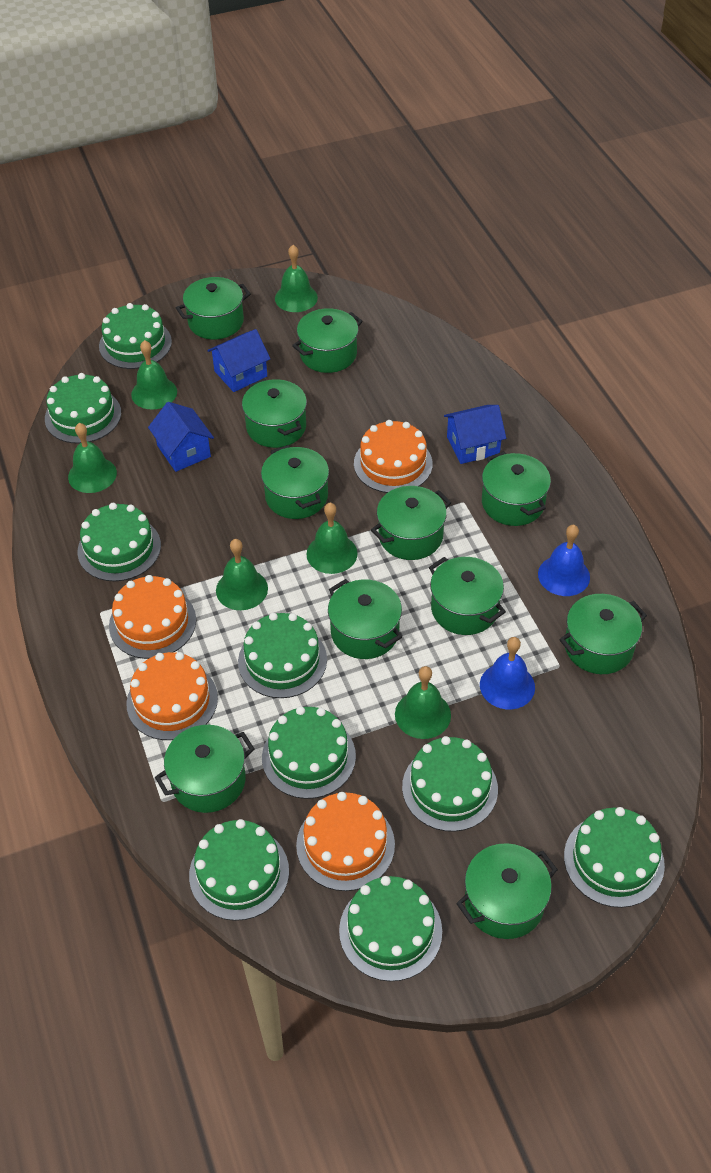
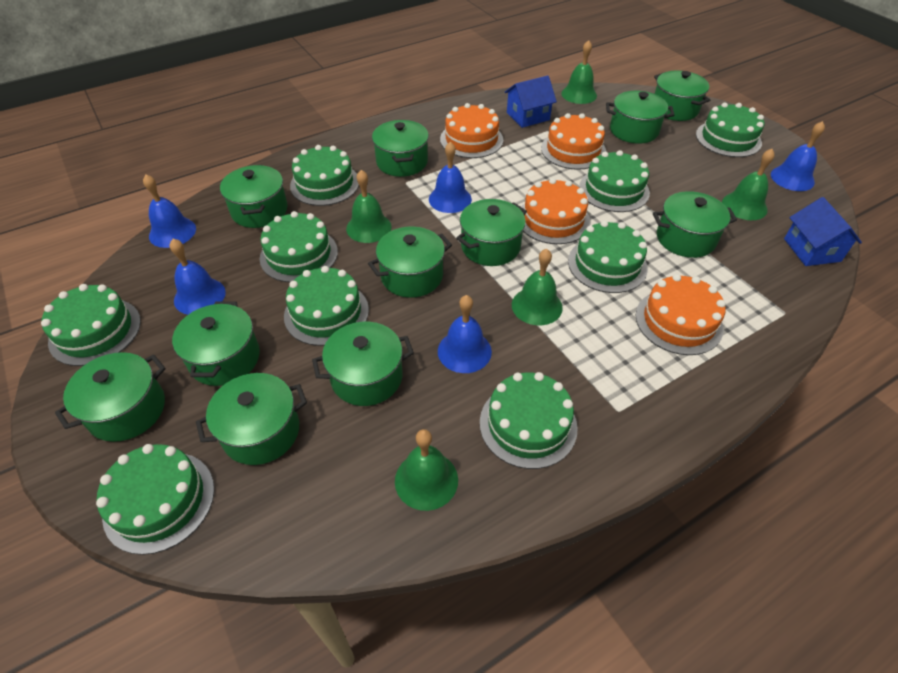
blue bell: [480,637,535,709] [538,525,590,596] = 2 -> [143,175,196,248] [170,239,226,315] [429,142,472,213] [438,295,492,373] [771,121,825,191] = 5
blue house: [148,402,214,472] [207,329,270,392] [444,405,506,464] = 3 -> [504,76,557,128] [784,197,862,266] = 2
green bell: [68,423,117,493] [131,340,177,410] [216,539,268,610] [275,245,318,312] [306,503,358,574] [395,666,451,739] = 6 -> [346,170,392,243] [395,429,458,511] [512,249,563,325] [561,40,597,104] [722,149,775,220] = 5

